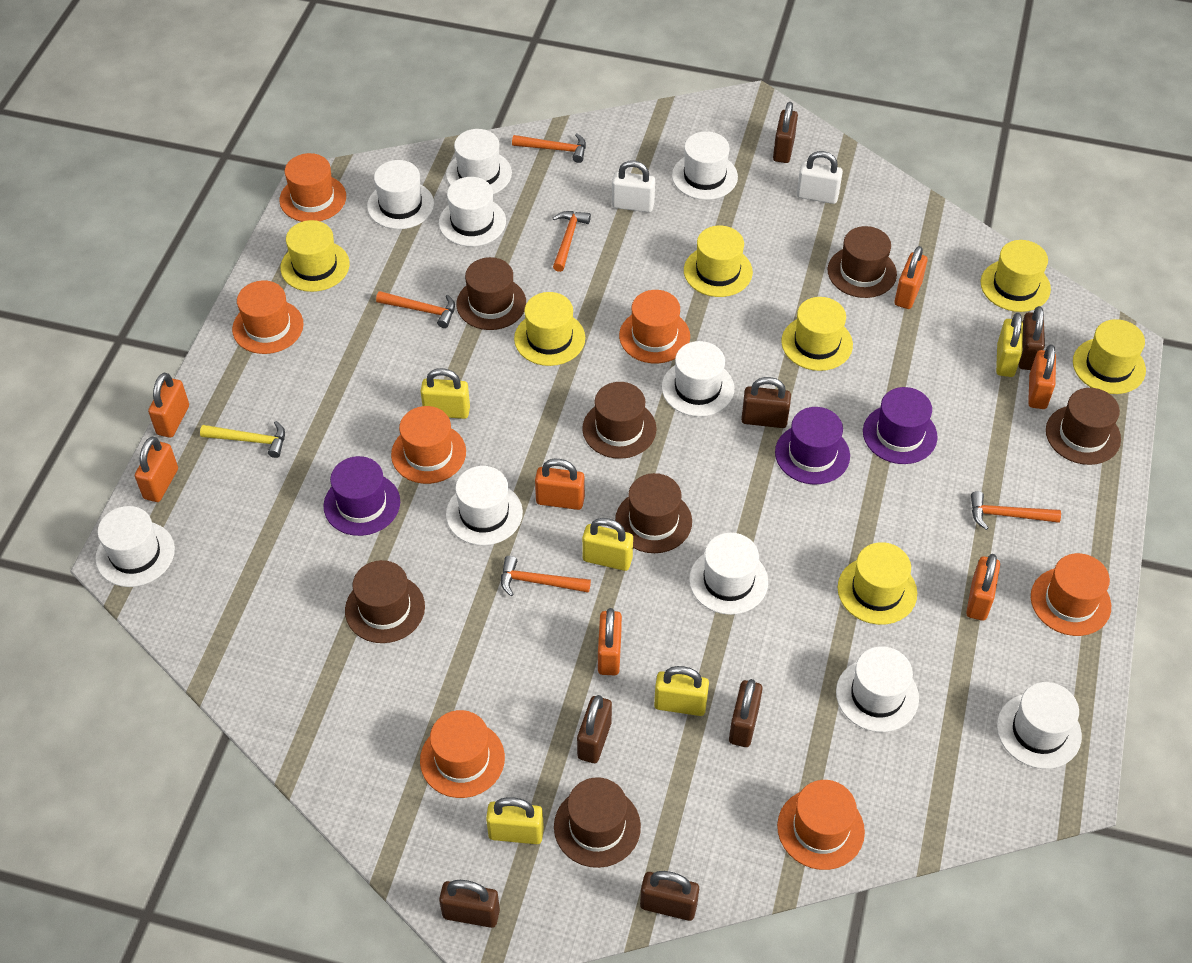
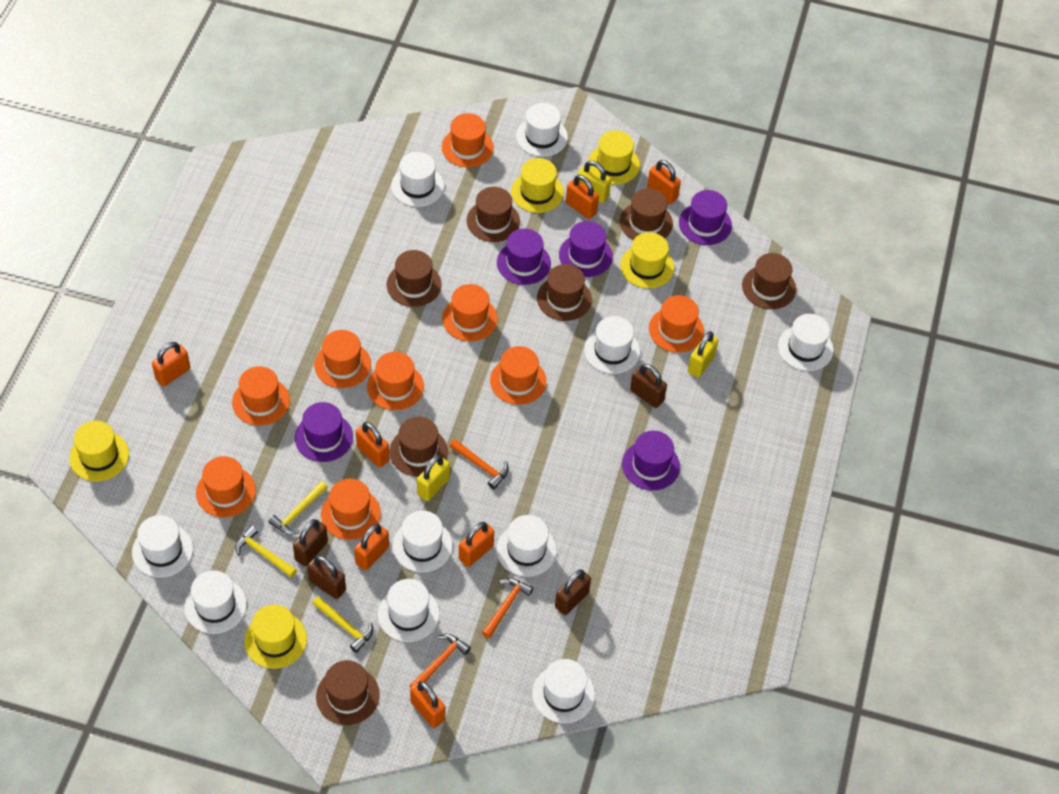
brown padlock: [439,880,500,928] [577,695,612,763] [640,871,699,921] [729,679,763,747] [741,377,791,428] [773,102,798,163] [1019,306,1045,370] = 7 -> [293,519,328,566] [307,555,346,599] [555,570,591,615] [630,364,667,408] = 4
orange hammer: [376,291,455,328] [501,556,591,596] [512,133,586,163] [553,211,591,272] [971,491,1061,530] = 5 -> [409,634,471,688] [450,439,509,489] [482,578,534,638] = 3
orange hat: [232,280,304,354] [279,153,346,222] [391,406,466,484] [420,710,505,798] [619,290,690,363] [777,780,865,870] [1031,553,1111,636] = 7 -> [196,456,256,517] [232,366,290,426] [314,330,371,388] [321,479,381,540] [367,352,424,410] [442,113,494,167] [442,284,498,342] [490,346,547,405] [649,295,704,353] = 9
purple hat: [324,456,400,536] [775,407,850,485] [863,387,938,464] = 3 -> [295,402,353,462] [497,229,551,285] [559,221,613,277] [622,430,680,491] [679,190,732,245] = 5
white padlock: [612,161,655,213] [797,151,843,204] = 2 -> none = 0
yellow hammer: [200,421,285,458] = 1 -> [235,526,297,578] [268,481,328,535] [312,596,373,653] = 3
yellow hat: [280,220,350,292] [514,292,585,366] [684,225,753,297] [781,297,853,371] [838,542,917,625] [981,240,1051,312] [1073,319,1146,394] = 7 -> [69,421,129,481] [244,605,307,669] [511,158,564,213] [588,130,640,185] [620,232,674,288] = 5
yellow padlock: [421,368,470,419] [486,797,544,844] [582,518,633,571] [654,666,709,716] [996,313,1023,377] = 5 -> [417,455,450,501] [578,161,611,203] [688,331,718,378] = 3

